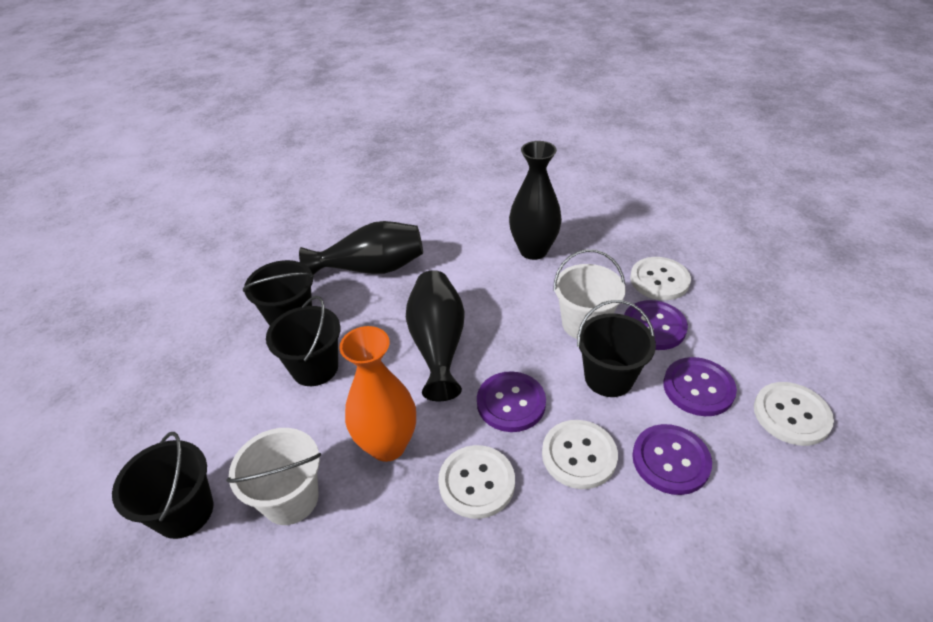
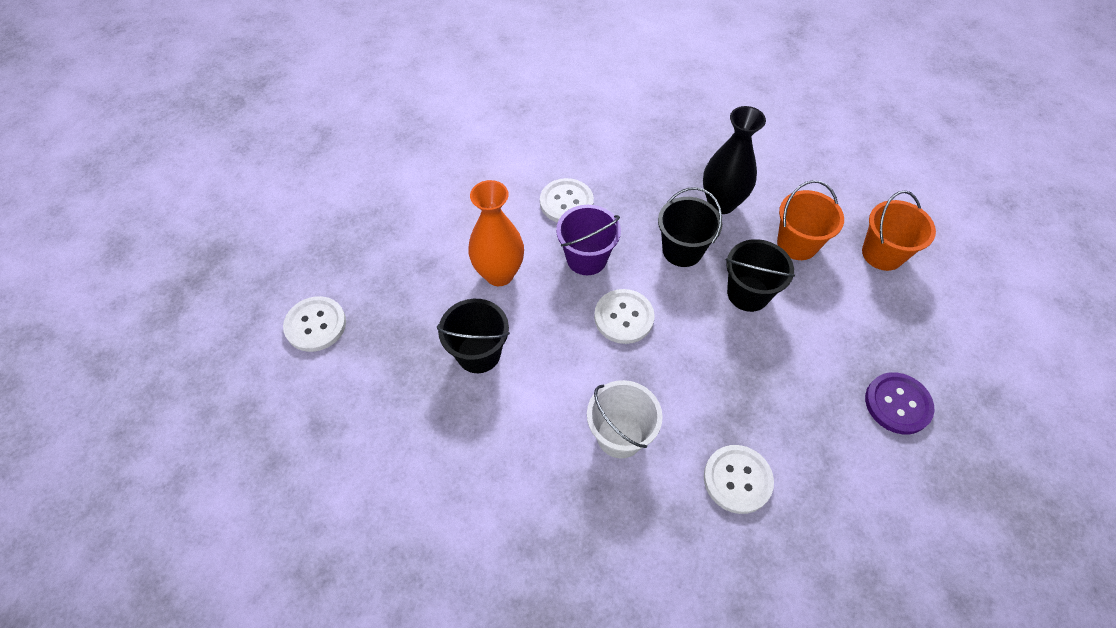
black bucket: [112,432,213,539] [243,260,314,326] [266,296,341,386] [577,300,656,397] = 4 -> [437,299,510,373] [658,187,722,267] [726,239,795,312] = 3
black vase: [299,221,423,275] [406,270,465,401] [509,141,562,260] = 3 -> [703,106,766,214] = 1
orange bucket: none = 0 -> [777,180,844,260] [862,190,936,271] = 2
purple bucket: none = 0 -> [556,205,621,275] = 1
purple button: [477,371,546,432] [624,300,688,350] [632,424,712,495] [663,357,737,416] = 4 -> [865,372,934,434] = 1
white bucket: [226,428,321,525] [553,249,626,339] = 2 -> [587,380,663,458] = 1

